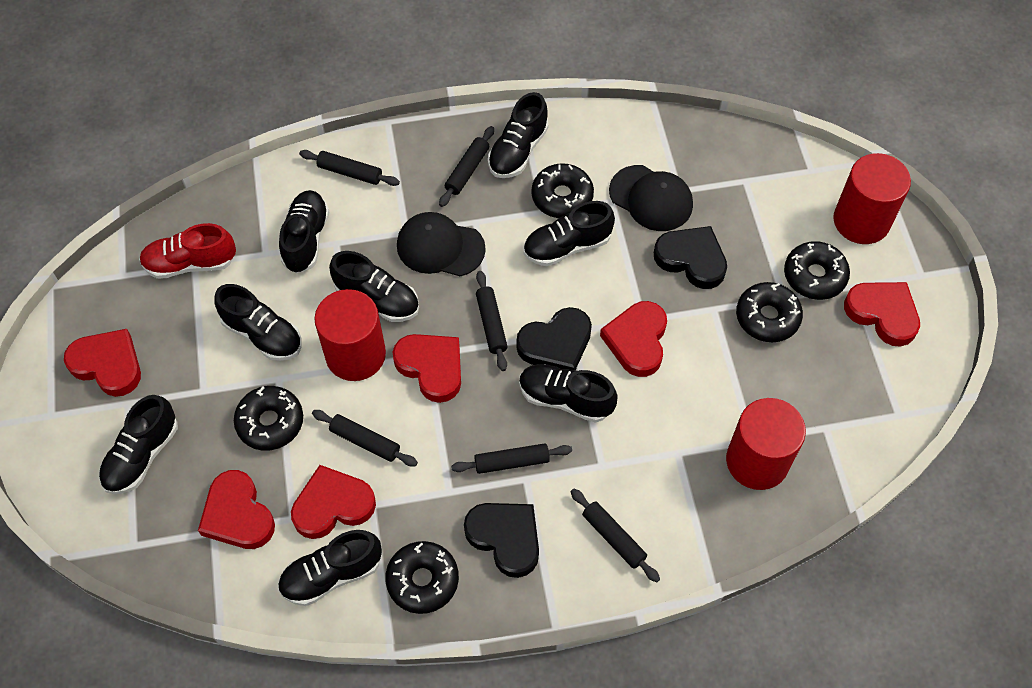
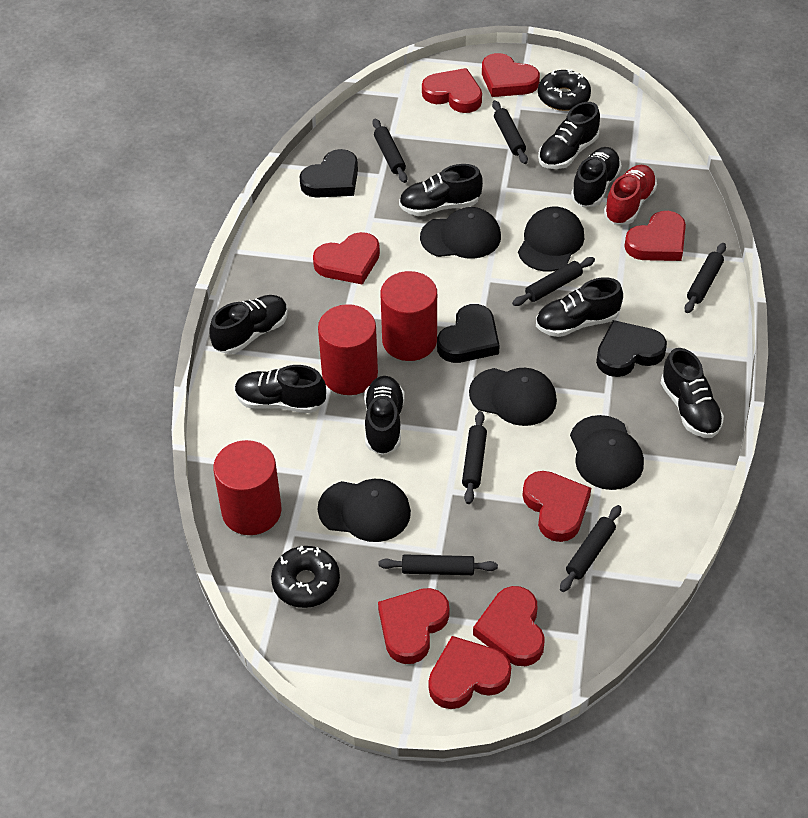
black cap: [397,212,486,276] [609,165,693,231] = 2 -> [318,479,411,542] [420,207,501,259] [469,368,557,426] [518,207,584,272] [570,415,644,490] = 5
black donut: [234,386,303,451] [385,541,459,614] [532,163,594,218] [736,282,803,342] [784,241,850,300] = 5 -> [271,546,340,608] [538,69,591,111] = 2
black rolling pin: [299,150,400,186] [312,410,418,466] [439,126,494,207] [451,443,572,474] [476,271,508,371] [571,489,660,583] = 6 -> [372,118,407,183] [379,554,498,575] [462,411,487,504] [492,100,528,164] [512,257,595,306] [560,505,621,592] [684,243,726,313] = 7
red heart: [64,329,141,397] [198,470,275,549] [291,465,376,539] [393,334,461,403] [600,301,667,377] [844,282,920,347] = 6 -> [313,232,380,285] [378,588,449,664] [422,68,482,113] [429,636,511,709] [473,586,545,666] [482,53,540,97] [522,471,591,542] [624,211,686,261] = 8

